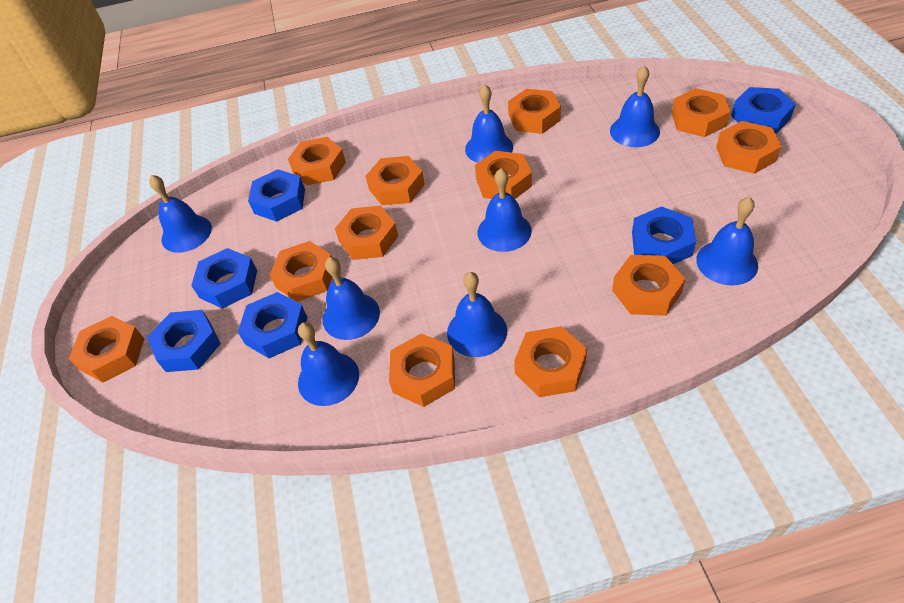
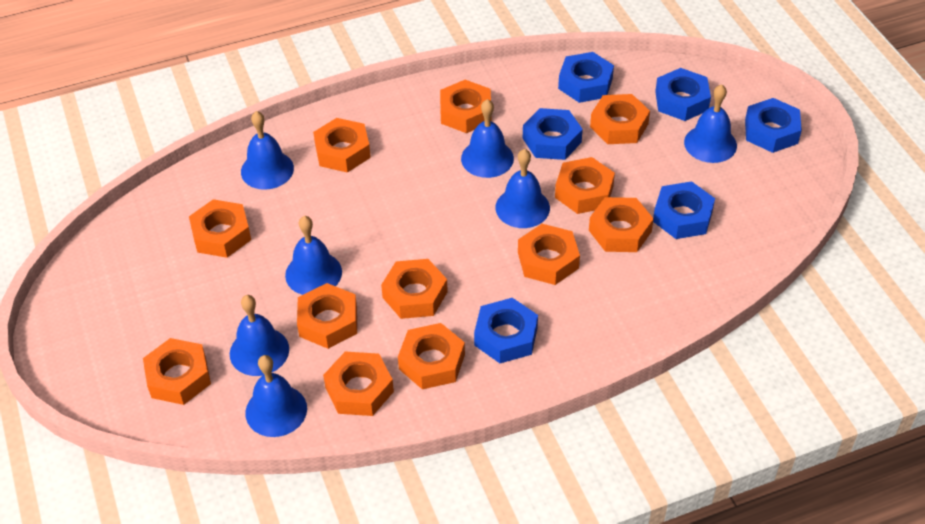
blue bell: [149,175,212,253] [298,322,359,406] [322,257,380,340] [447,272,507,357] [465,84,513,163] [478,168,532,252] [610,65,660,147] [696,197,758,285] = 8 -> [230,295,289,376] [241,111,294,190] [245,355,307,437] [285,216,342,295] [461,99,514,178] [495,149,550,228] [684,84,737,163] = 7

